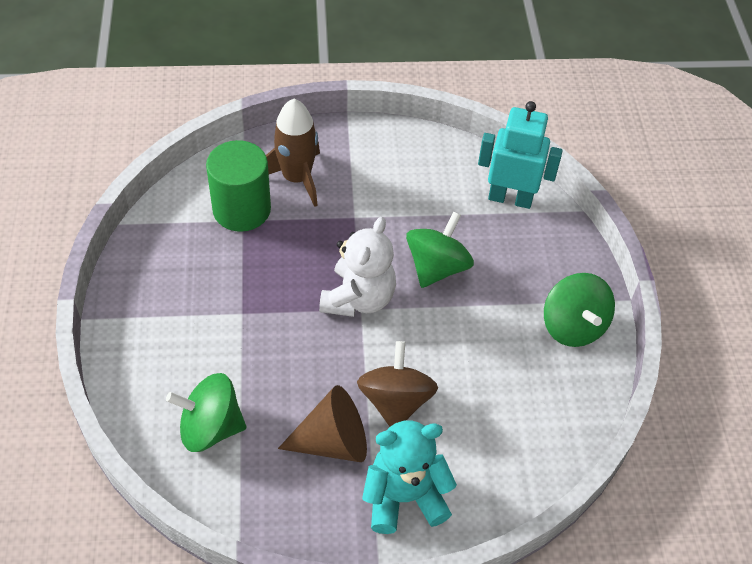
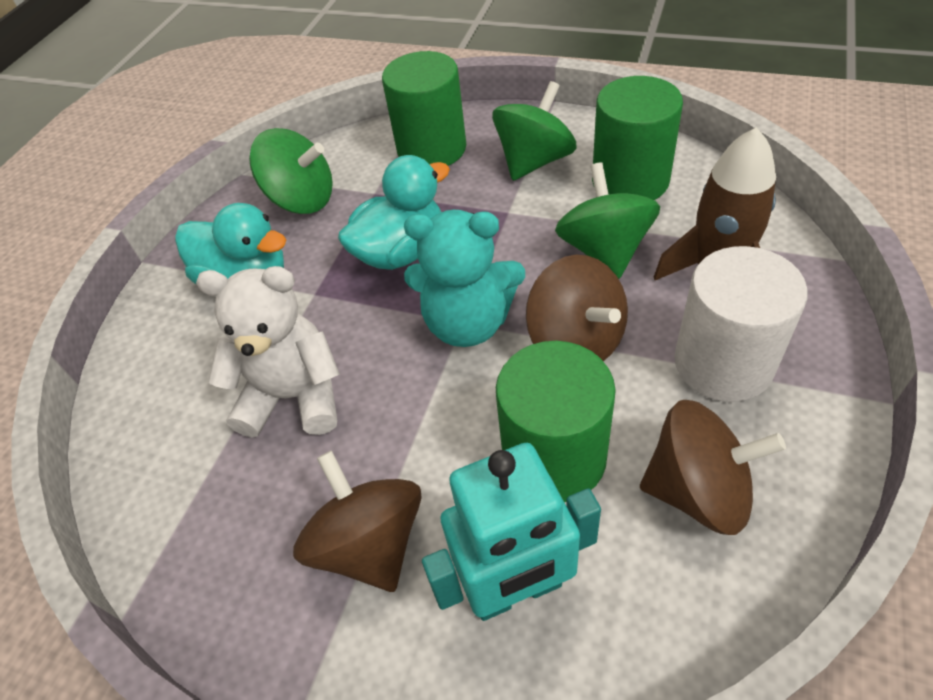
brown cone: [278,385,367,462] = 1 -> none = 0
brown spinning top: [357,341,438,427] = 1 -> [293,451,422,592] [526,255,628,361] [640,400,786,535] = 3
green cylinder: [206,140,271,232] = 1 -> [382,51,466,166] [496,341,616,502] [592,76,683,200] = 3
turquoise duck: none = 0 -> [175,203,286,285] [338,155,450,270] = 2
white cylinder: none = 0 -> [674,246,808,402] = 1

